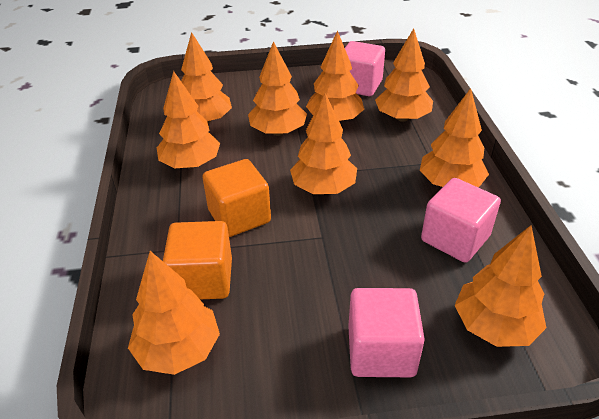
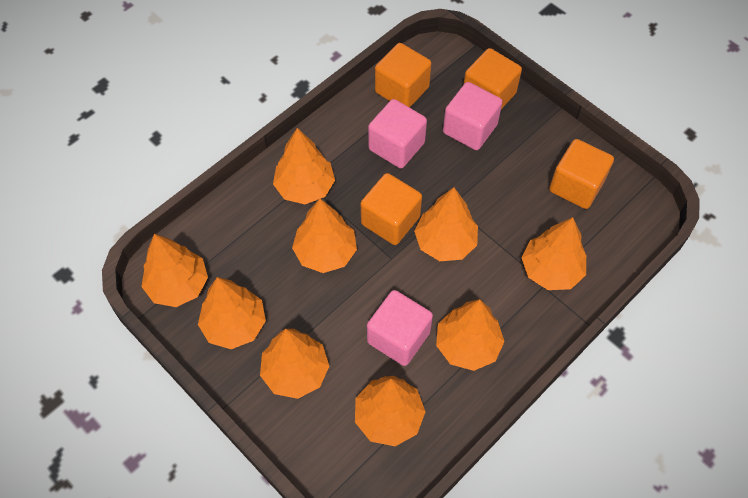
orange cube: [163,221,232,299] [202,159,271,237] = 2 -> [361,173,422,245] [375,43,431,108] [464,48,522,109] [549,139,614,209] = 4

